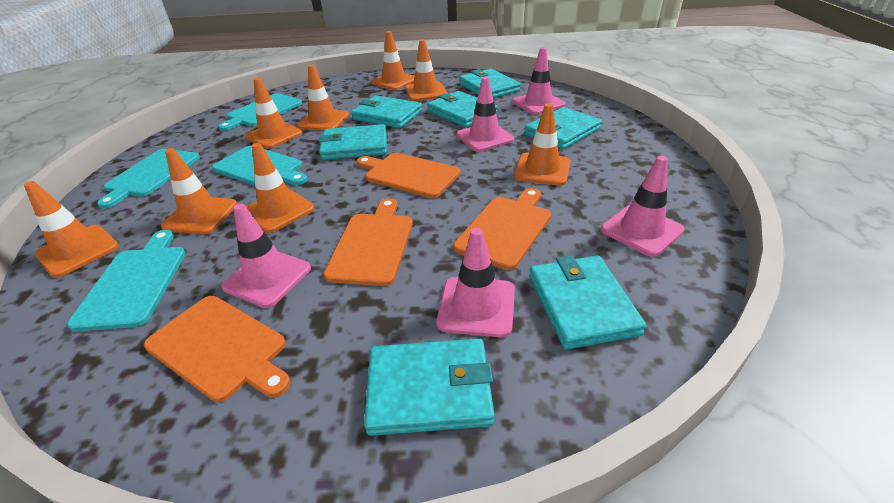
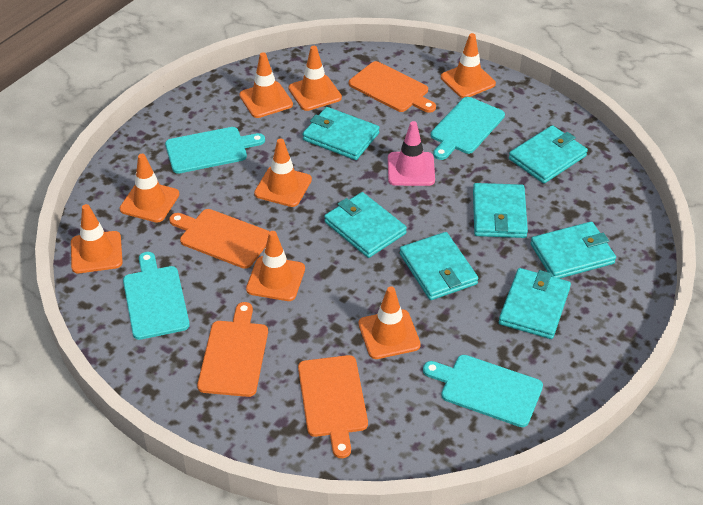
pink traffic cone: [221,203,311,308] [436,228,515,337] [456,77,514,152] [512,47,565,115] [601,156,685,257] = 5 -> [388,121,435,186] = 1

